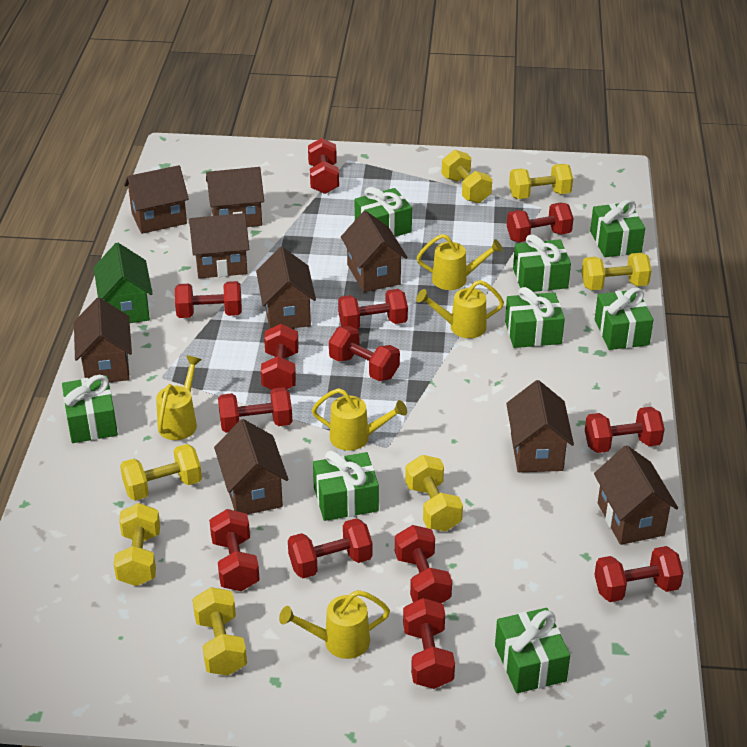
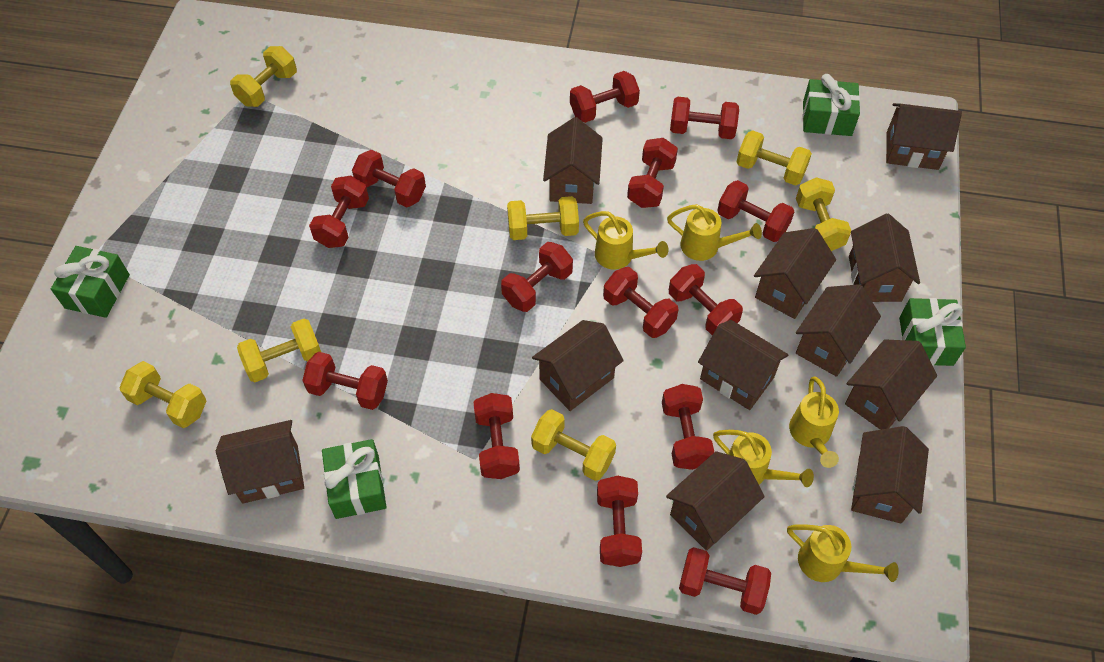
brown house: [74,297,132,382] [124,165,189,234] [189,213,249,278] [206,167,264,227] [214,419,289,514] [256,247,316,329] [341,211,408,292] [506,380,574,472] [594,445,678,545] = 9 -> [216,420,304,504] [532,320,624,411] [543,117,603,204] [666,451,765,551] [698,320,788,410] [754,228,836,319] [796,284,881,377] [845,340,937,430] [849,214,920,302] [851,426,929,524] [886,103,962,170] = 11
green gift: [62,375,118,443] [313,451,379,521] [355,187,412,237] [495,608,570,693] [505,287,565,348] [513,234,571,292] [590,199,645,257] [595,288,653,350] = 8 -> [51,246,130,318] [322,439,387,519] [803,74,860,136] [899,298,966,366] = 4
green house: [94,243,153,323] = 1 -> none = 0
red dumbbell: [175,281,242,318] [209,509,260,591] [218,387,293,433] [261,324,299,390] [288,518,373,578] [308,138,339,194] [329,326,400,381] [338,289,408,329] [395,525,452,603] [403,598,455,689] [507,203,573,242] [585,407,665,453] [594,546,683,602] = 13 -> [302,352,388,410] [309,176,369,248] [352,150,426,207] [473,393,520,479] [501,242,573,312] [570,71,640,123] [597,476,642,567] [603,267,678,338] [627,138,678,208] [662,384,714,470] [669,264,743,335] [670,96,739,139] [679,547,771,615] [717,180,794,242] = 14

